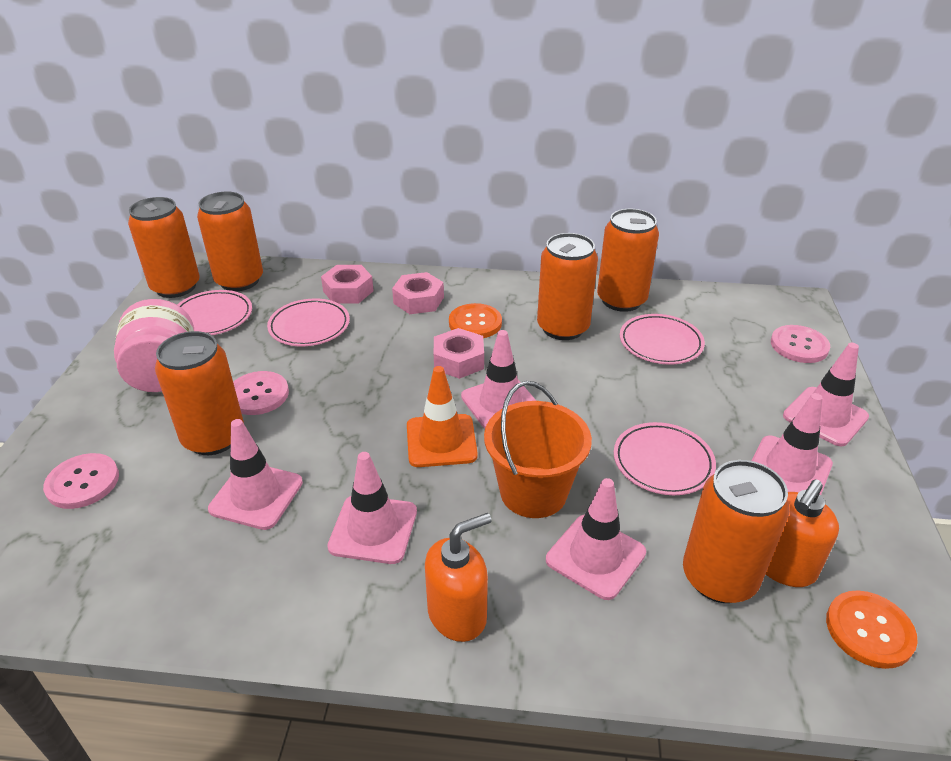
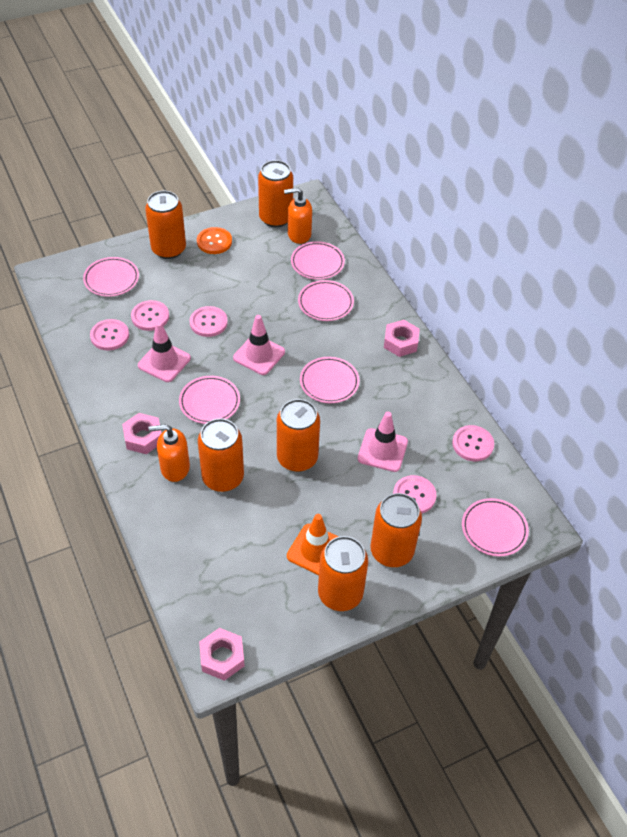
orange bucket: [484,381,592,518] = 1 -> none = 0
orange button: [449,303,502,338] [826,590,918,669] = 2 -> [197,227,232,254] = 1
pink button: [43,453,119,509] [233,371,289,415] [771,325,830,363] = 3 -> [90,319,129,350] [131,300,169,331] [190,306,228,337] [393,475,436,513] [452,425,494,461] = 5
pink jar: [114,299,194,392] = 1 -> none = 0
pink plate: [177,290,252,335] [267,298,350,346] [614,422,716,495] [620,314,705,365] = 4 -> [83,257,139,297] [179,376,240,424] [291,241,345,280] [298,280,354,321] [300,357,360,403] [462,498,529,557] = 6
pink traffic cone: [208,419,303,530] [327,452,417,564] [461,330,536,429] [546,478,646,600] [752,393,833,495] [783,343,869,446] = 6 -> [138,322,191,382] [233,315,285,375] [358,412,408,472] = 3

